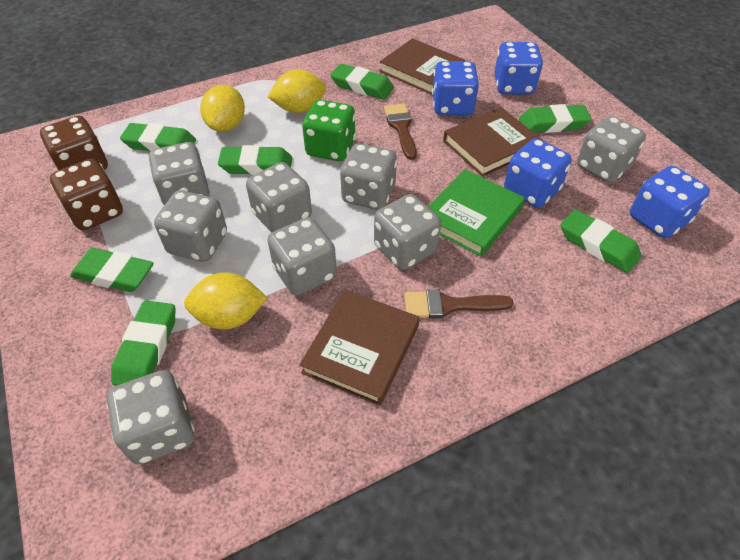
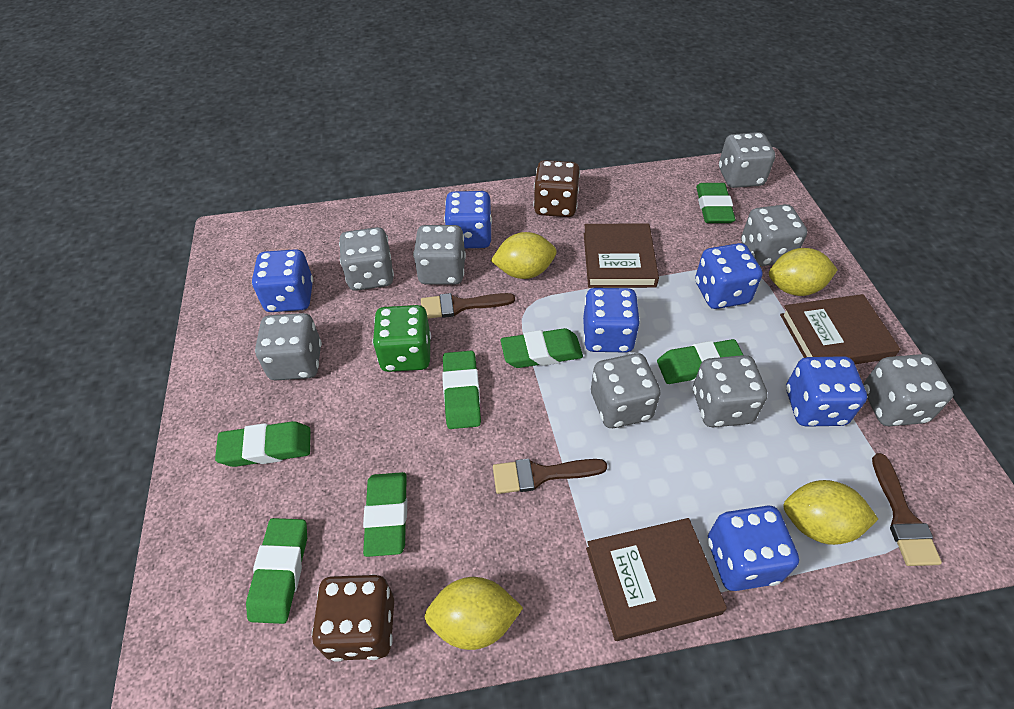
blue dice: [432,61,479,115] [494,42,543,95] [504,138,571,208] [630,166,710,238] = 4 -> [252,249,313,312] [444,191,492,248] [583,288,640,353] [695,243,763,309] [708,506,799,591] [786,356,867,427] = 6
brown brush: [384,104,417,160] [404,290,513,318] = 2 -> [421,293,515,319] [493,458,607,494] [872,453,942,566] = 3
green book: [428,169,525,257] = 1 -> none = 0
yellow lemon: [184,272,267,329] [200,85,245,132] [268,69,326,113] = 3 -> [425,577,523,650] [491,232,557,279] [769,248,838,296] [783,480,878,545] = 4

